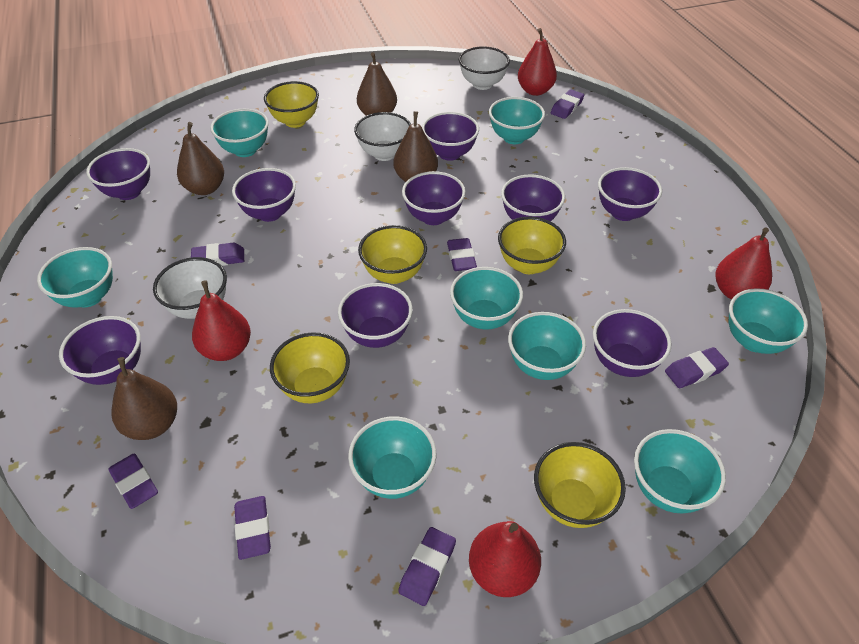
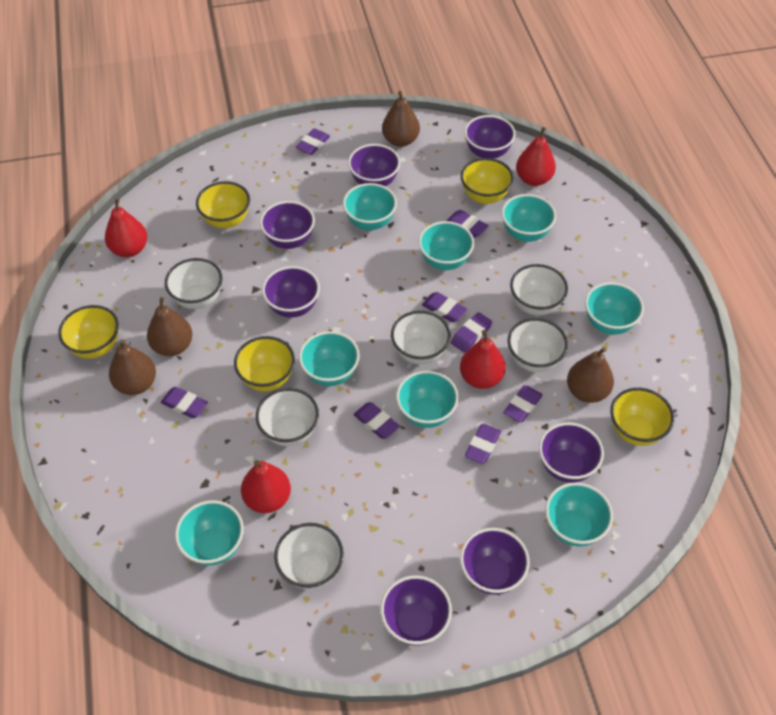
purple bowl: [59,316,141,385] [86,148,150,200] [232,168,296,222] [338,283,413,348] [402,171,466,225] [422,112,479,161] [501,174,565,222] [593,309,672,377] [598,167,662,221] = 9 -> [260,201,315,249] [262,266,320,318] [348,144,401,186] [380,575,452,646] [460,528,530,595] [464,115,516,159] [539,422,604,483] = 7
purple eraser: [108,453,158,509] [191,243,244,266] [234,496,271,560] [398,527,456,606] [447,238,477,271] [551,89,584,119] [665,347,729,388] = 7 -> [161,387,208,418] [295,128,330,155] [354,402,400,439] [422,292,467,322] [446,210,489,238] [451,312,492,353] [465,424,501,464] [503,385,543,423] = 8
white bowl: [153,257,227,319] [354,112,411,161] [459,46,510,90] = 3 -> [165,258,223,309] [256,388,319,446] [274,523,344,589] [391,311,451,364] [508,318,568,372] [510,264,568,315] = 6

